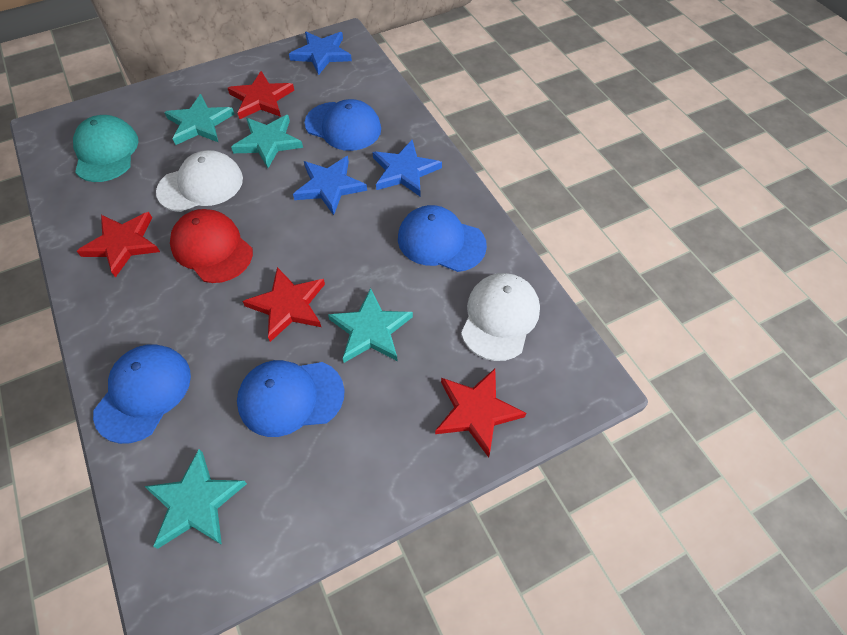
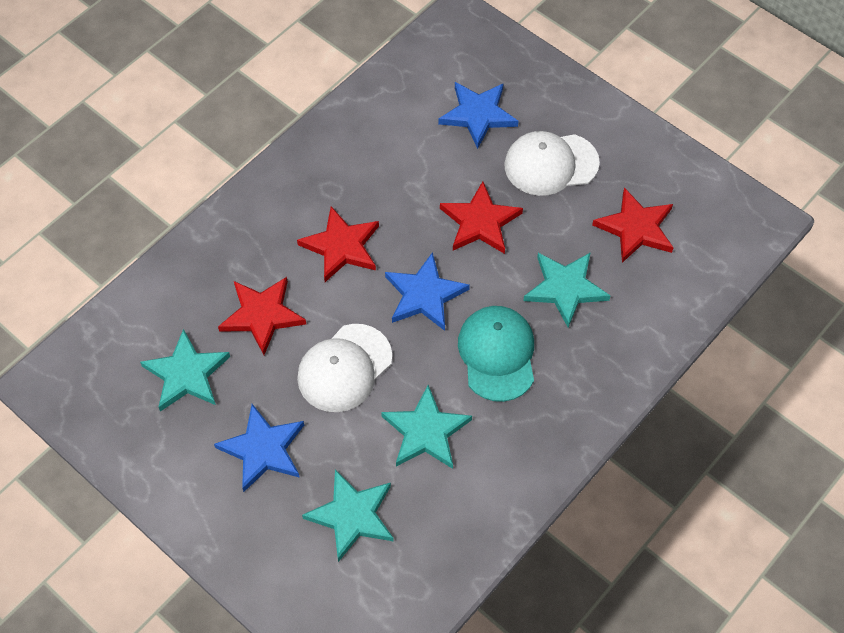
blue cap: [93,344,191,444] [237,360,345,437] [304,99,381,151] [398,205,487,272] = 4 -> none = 0
red cap: [170,209,253,283] = 1 -> none = 0

